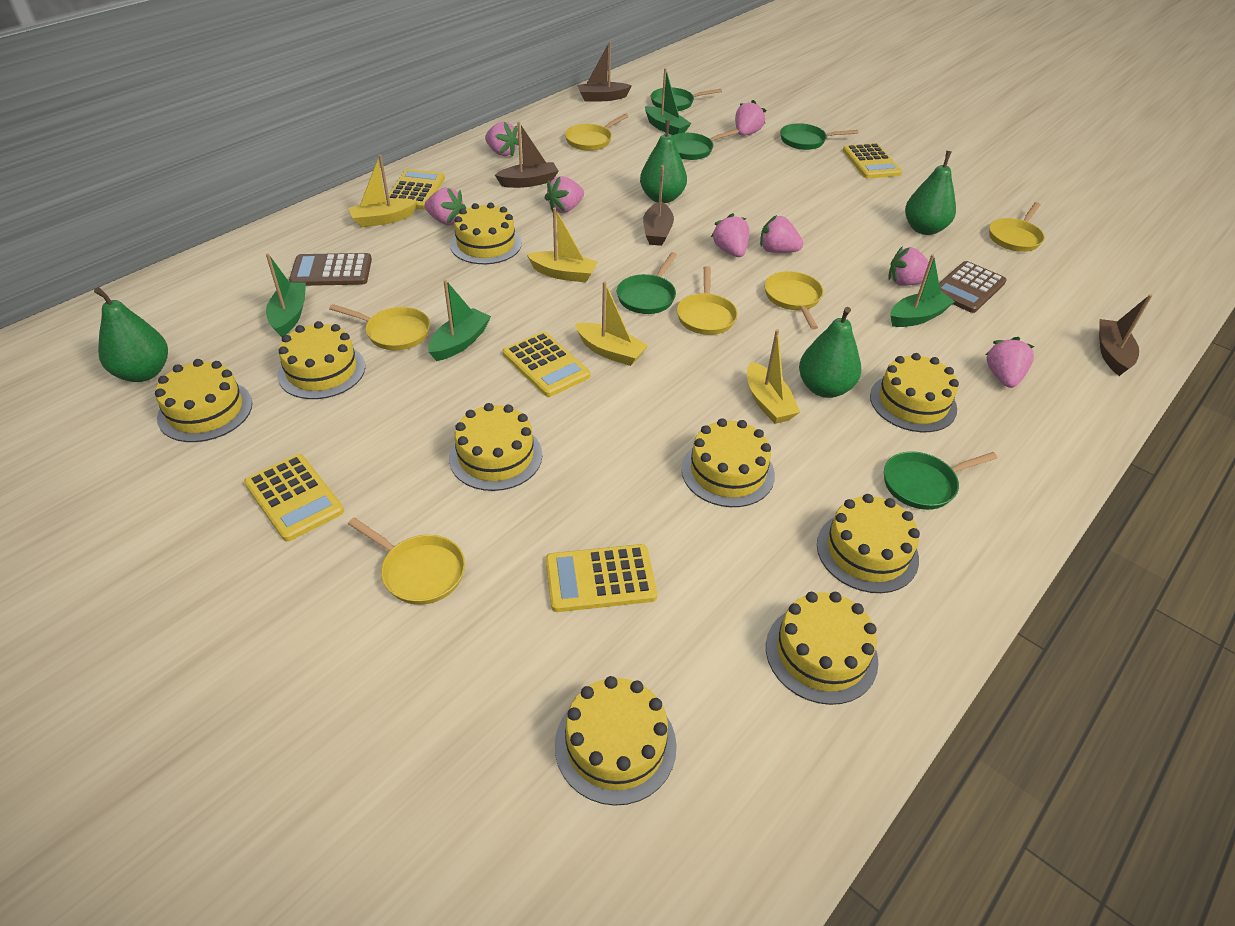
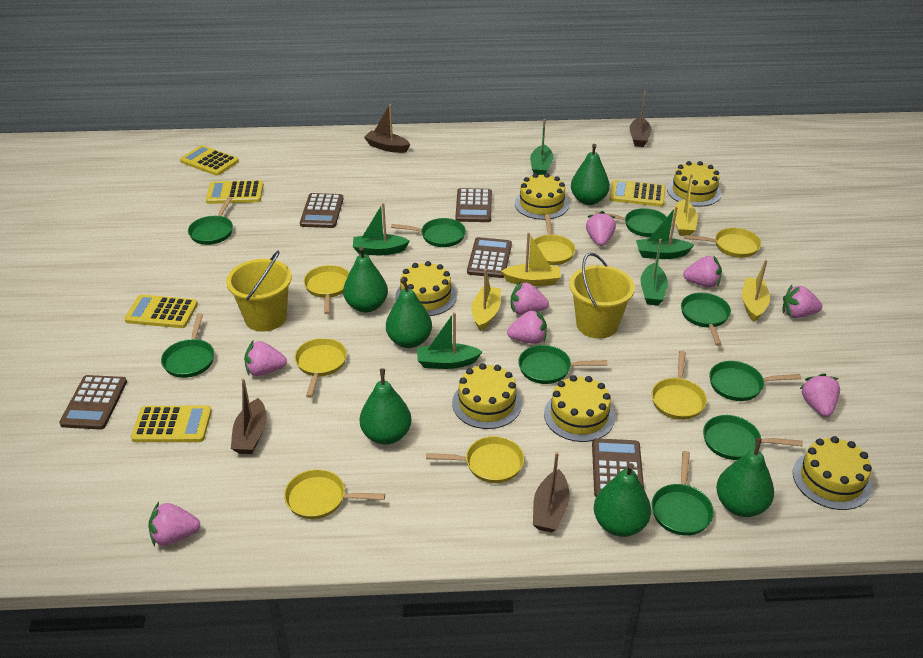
brown calculator: [289,253,372,286] [939,261,1007,313] = 2 -> [59,375,127,430] [300,193,343,228] [455,188,492,222] [467,237,512,278] [592,438,644,497] = 5
green boat: [266,254,306,337] [428,280,491,361] [645,68,691,135] [891,254,955,327] = 4 -> [353,203,410,255] [417,312,483,369] [530,119,553,175] [636,207,694,259] [640,239,668,305] = 5
green pan: [617,252,677,314] [651,87,722,111] [672,129,739,160] [780,123,858,150] [884,451,997,510] = 5 -> [161,313,214,378] [188,197,233,245] [391,218,466,247] [518,345,607,384] [595,208,667,237] [652,451,714,536] [681,293,731,346] [703,415,803,460] [709,361,801,401] = 9
green pear: [94,287,168,382] [640,120,687,203] [799,307,861,398] [905,151,956,235] = 4 -> [343,246,388,313] [360,369,411,445] [386,278,432,348] [571,144,610,205] [594,463,651,537] [716,438,774,517] = 6
yellow bucket: none = 0 -> [226,251,292,332] [569,253,635,339] = 2
yellow cake: [155,359,252,442] [278,321,365,399] [449,403,542,491] [450,202,522,264] [555,676,677,806] [681,418,775,507] [766,592,878,705] [817,494,920,593] [870,353,959,432] = 9 -> [395,261,457,316] [452,363,522,429] [515,173,569,220] [544,375,615,442] [667,161,722,207] [793,436,872,510] = 6
yellow pan: [329,304,430,350] [348,518,465,605] [565,114,629,151] [677,266,738,335] [765,271,824,329] [989,202,1045,252] = 6 -> [284,469,385,519] [295,338,347,398] [304,265,349,314] [426,436,524,483] [534,214,575,265] [652,351,707,420] [684,228,761,258] = 7

